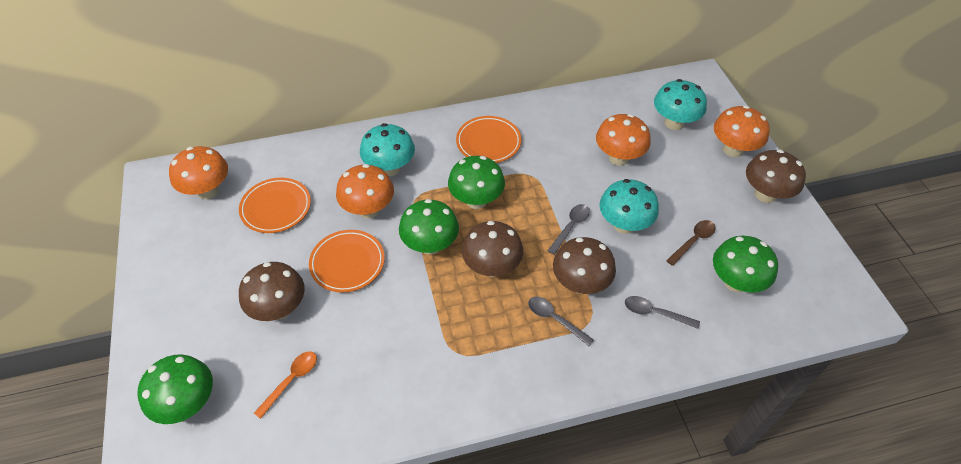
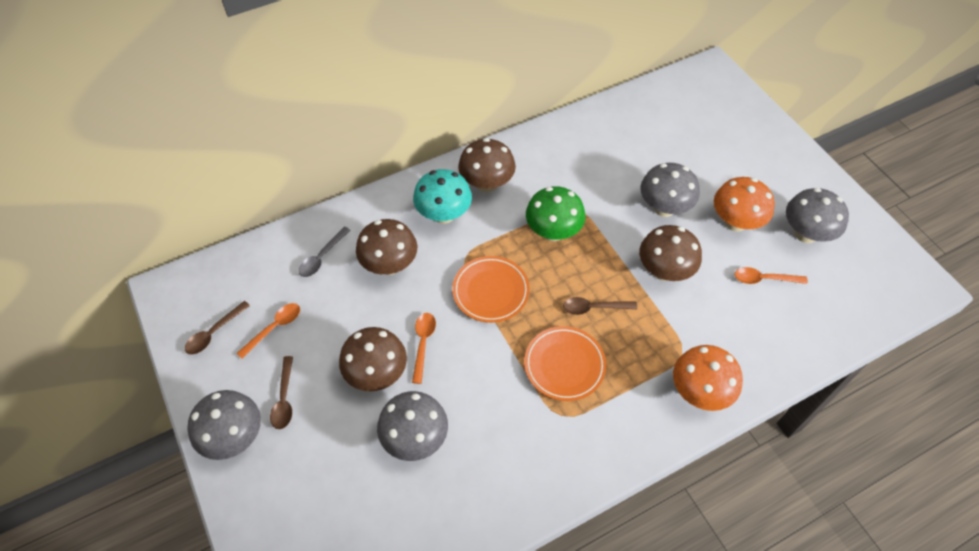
brown spoon: [666,220,716,266] = 1 -> [185,301,250,355] [270,356,293,429] [563,297,637,315] = 3
green mushroom: [138,354,213,424] [399,199,459,255] [448,156,505,209] [713,236,778,293] = 4 -> [526,186,585,241] = 1
grey mushroom: none = 0 -> [188,390,261,460] [377,391,448,461] [640,163,700,217] [786,188,849,243] = 4
grey spoon: [528,297,594,346] [547,204,590,255] [625,296,700,329] = 3 -> [298,226,351,277] = 1
orange mushroom: [169,146,228,199] [336,164,394,218] [596,114,651,166] [714,105,770,157] = 4 -> [673,345,743,411] [714,177,775,232] = 2
orange plate: [239,178,311,233] [309,230,385,293] [456,116,522,163] = 3 -> [452,256,530,323] [524,326,606,401] = 2
orange spoon: [254,352,317,419] = 1 -> [237,303,300,359] [412,313,436,384] [735,267,808,284] = 3
turquoise mushroom: [360,123,415,176] [599,179,659,234] [654,79,707,130] = 3 -> [413,169,472,224] = 1

